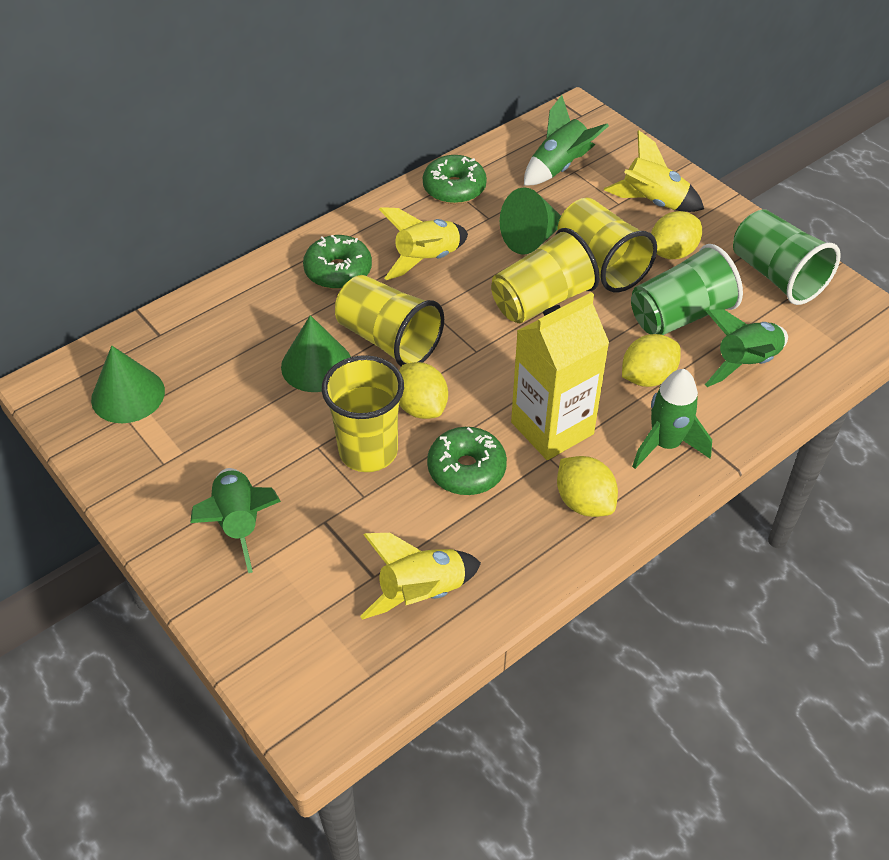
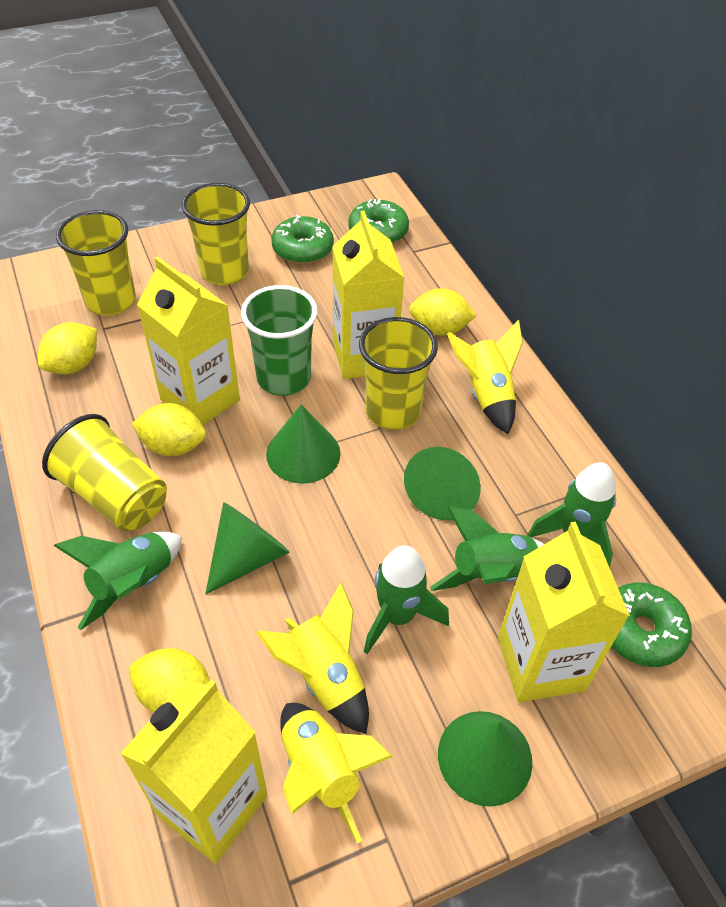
green cone: [91,346,165,423] [281,315,351,392] [500,187,561,255] = 3 -> [205,502,290,594] [266,405,341,484] [404,447,481,520] [438,711,532,807] = 4
green cup: [631,244,743,335] [733,209,841,305] = 2 -> [241,285,318,396] = 1
yellow carton: [511,292,609,460] = 1 -> [120,680,268,864] [137,256,240,425] [332,211,404,379] [498,522,630,702] = 4

